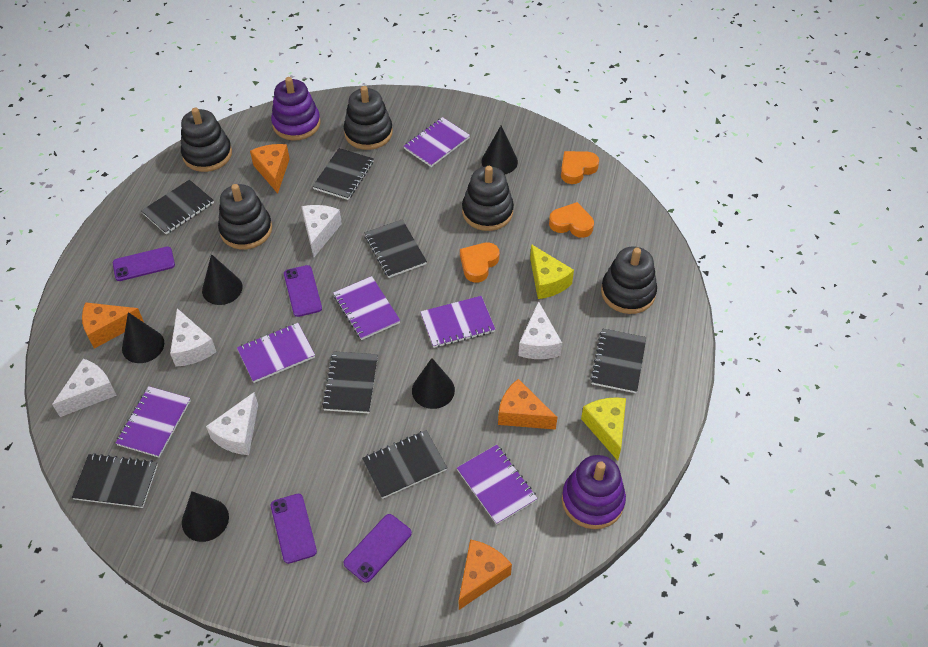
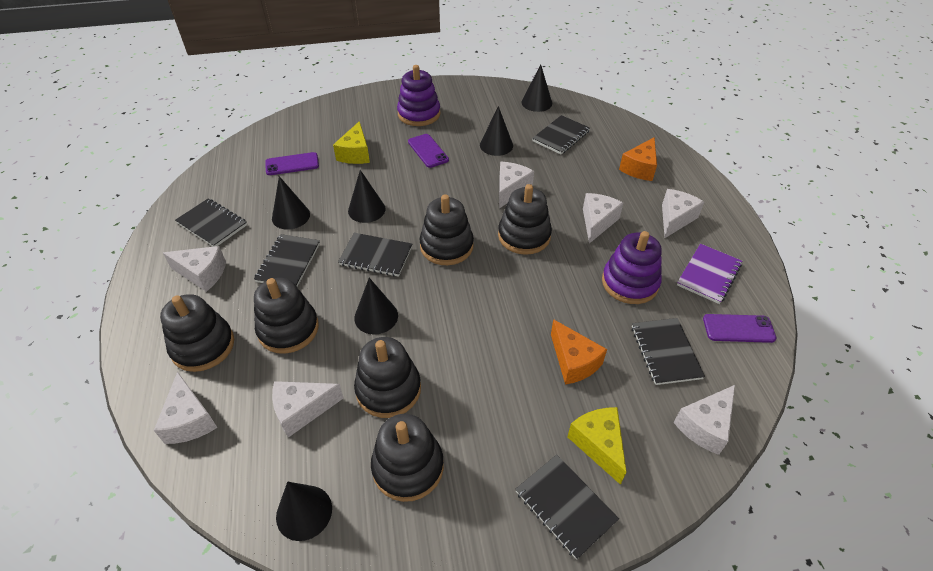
black cone: [122,312,164,363] [182,491,229,542] [202,254,242,305] [412,358,455,409] [482,126,518,174] = 5 -> [272,176,310,230] [276,482,332,541] [348,170,386,223] [354,278,398,335] [480,106,513,156] [522,64,552,112] = 6
black notebook: [72,453,158,508] [141,180,214,234] [312,148,374,200] [322,351,378,413] [362,430,447,499] [365,220,427,278] [590,329,646,393] = 7 -> [175,199,247,247] [254,234,320,287] [338,233,412,277] [515,455,619,560] [532,115,590,155] [632,318,705,385] = 6
black stacking toy: [181,108,232,172] [218,184,272,249] [344,86,393,150] [462,166,514,231] [601,247,657,314] = 5 -> [160,294,234,372] [254,278,319,354] [354,337,421,418] [371,414,444,502] [420,194,474,265] [498,184,552,255] = 6
orange cheese: [82,302,144,349] [250,144,290,193] [459,539,512,610] [498,379,557,430] = 4 -> [551,319,607,385] [619,137,657,181] = 2
orange heart: [460,242,500,283] [549,202,594,238] [561,151,599,184] = 3 -> none = 0
purple notebook: [116,386,191,457] [237,323,315,383] [333,276,400,340] [404,117,470,167] [420,296,495,348] [457,445,538,525] = 6 -> [677,244,742,304] = 1
purple phone: [113,246,175,281] [271,494,317,564] [284,265,322,317] [343,514,412,583] = 4 -> [265,152,319,175] [408,134,449,168] [703,314,777,343] = 3
white cheese: [52,359,117,417] [170,308,216,367] [206,392,258,455] [302,205,342,257] [518,301,562,359] = 5 -> [154,371,218,444] [163,246,226,292] [272,381,343,438] [499,162,534,208] [583,193,623,244] [662,189,704,238] [673,385,735,455] = 7

